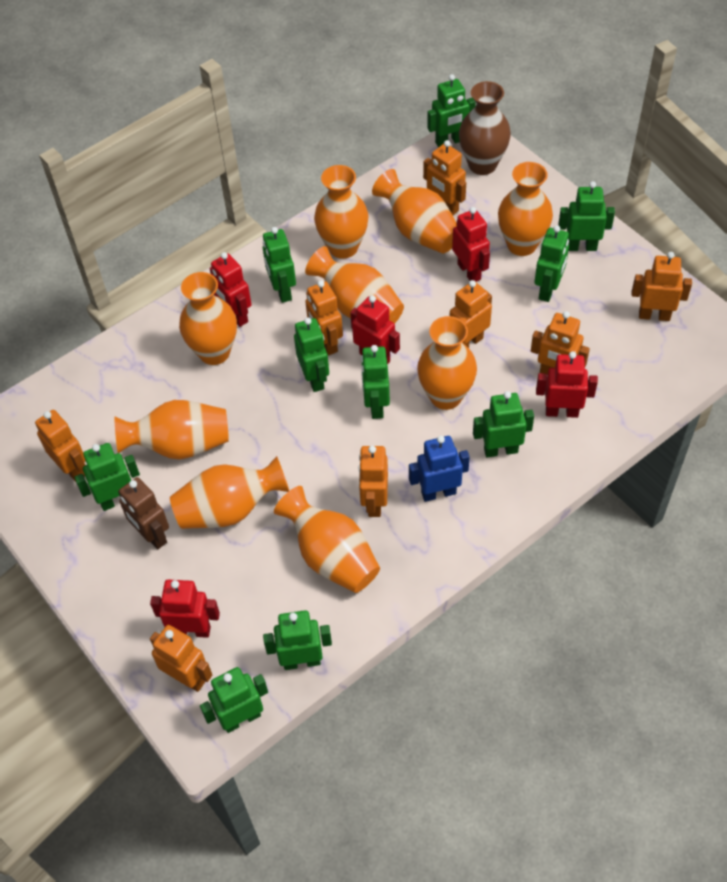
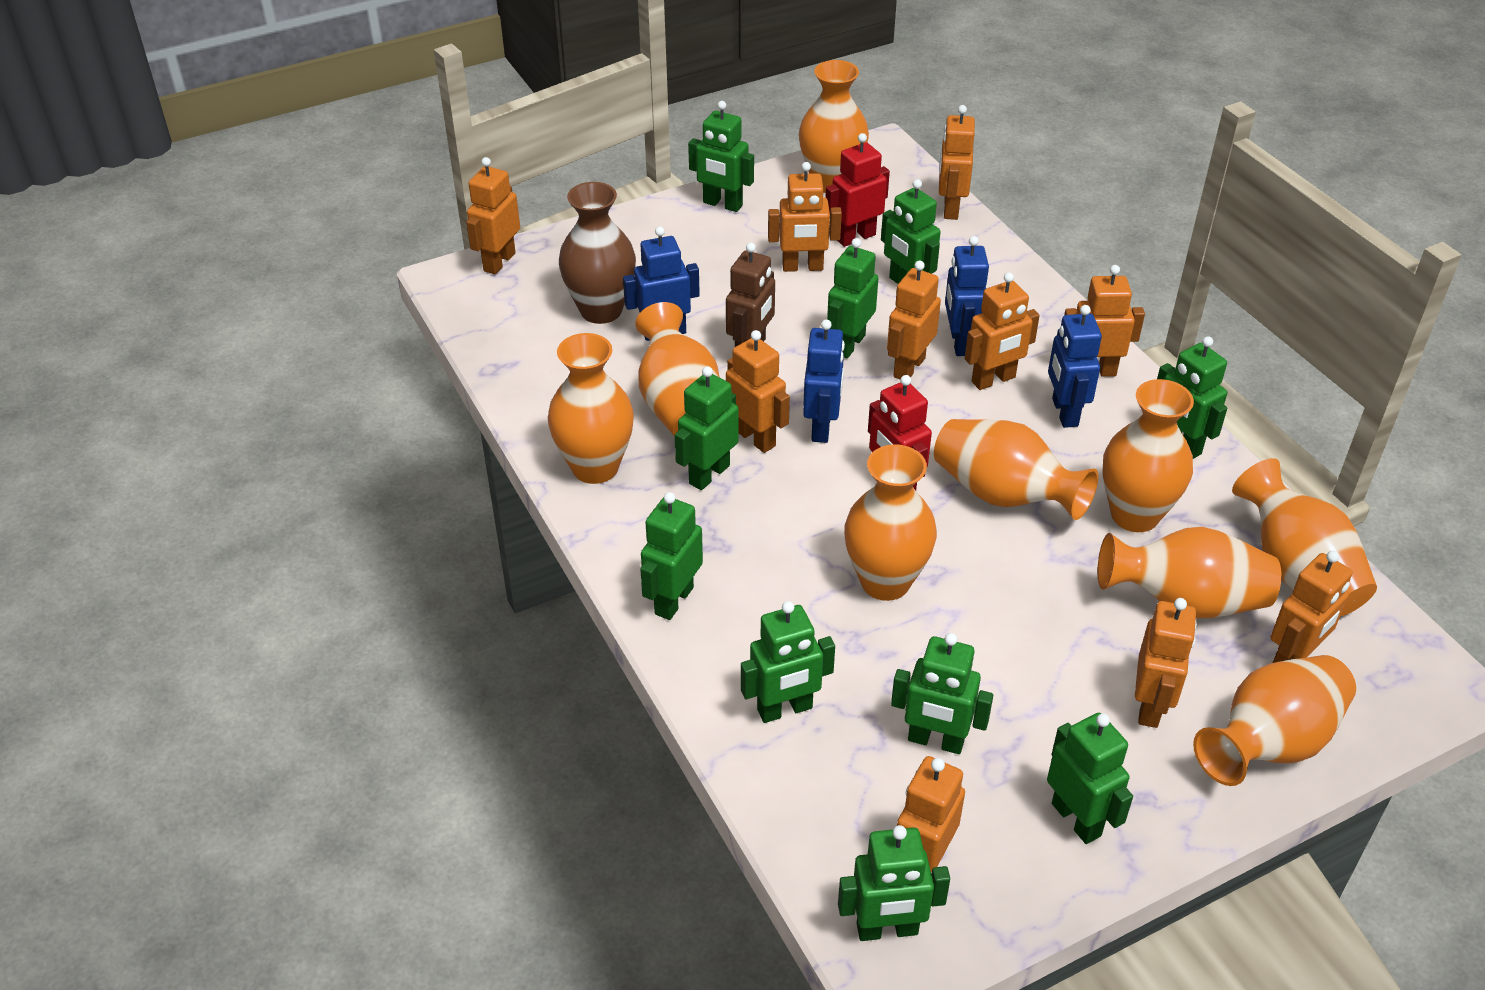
blue robot: [409,436,470,502] = 1 -> [623,226,700,341] [803,319,845,443] [945,236,989,356] [1048,305,1102,428] = 4
orange robot: [35,410,85,482] [150,625,212,692] [305,280,343,356] [358,446,388,517] [423,140,466,215] [450,280,492,348] [531,311,590,375] [632,252,692,321] = 8 -> [466,157,520,275] [726,330,790,453] [768,162,842,272] [887,261,941,379] [897,756,965,873] [939,105,975,220] [965,272,1040,390] [1064,265,1145,377] [1135,598,1197,728] [1270,551,1353,663] = 10
red robot: [150,579,220,638] [210,252,252,327] [350,295,400,365] [452,207,490,282] [536,351,598,418] = 5 -> [825,133,890,247] [868,375,932,491] = 2

